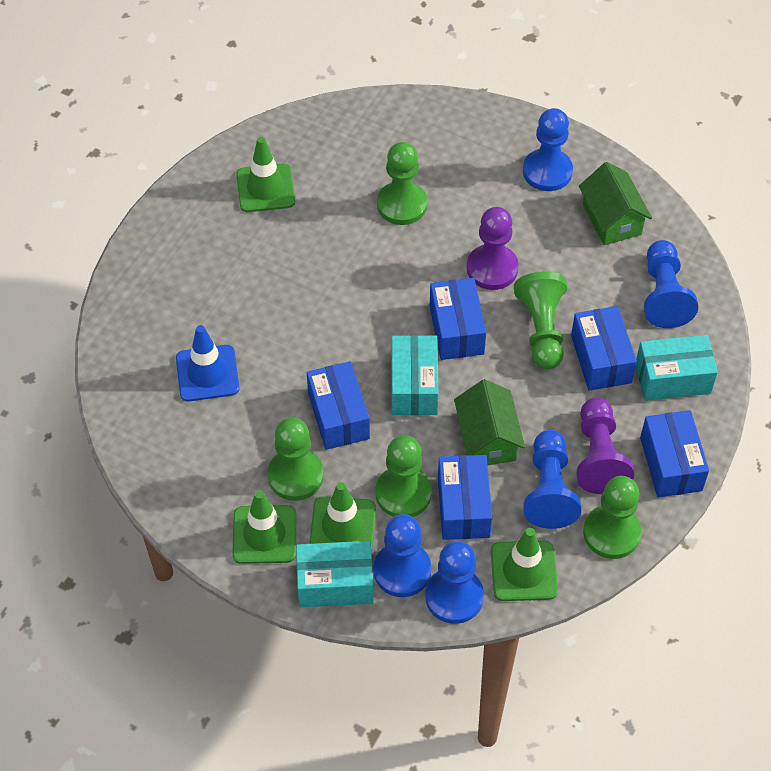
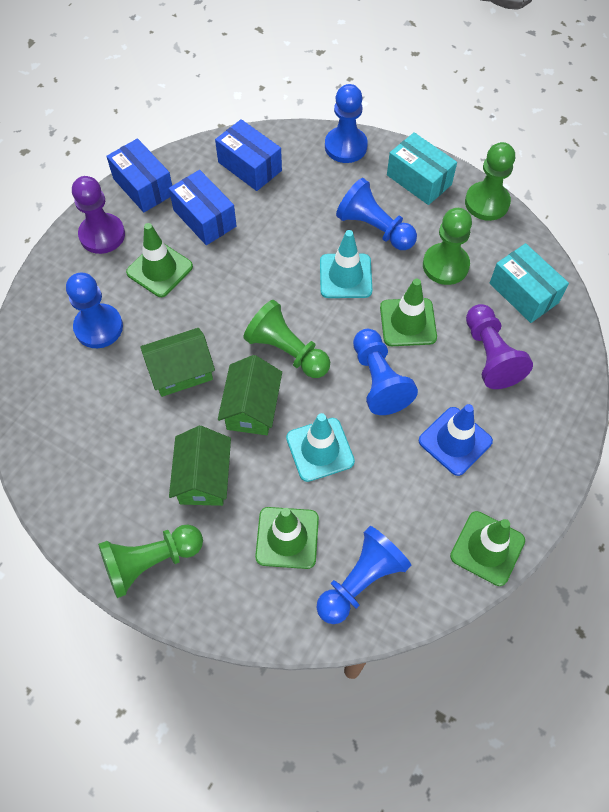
blue box: [307,361,370,450] [430,278,486,360] [438,455,492,540] [571,306,637,391] [640,410,709,498] = 5 -> [106,138,172,212] [169,170,236,245] [215,119,282,191] = 3
green house: [454,379,525,465] [579,162,652,245] = 2 -> [140,328,215,397] [169,426,231,506] [218,355,282,435] = 3
green pawn: [267,417,324,501] [375,435,432,517] [377,142,427,225] [514,271,567,370] [583,476,641,559] = 5 -> [98,525,203,598] [243,300,330,378] [423,208,472,285] [465,142,515,221] = 4
turquoise box: [296,541,373,607] [391,335,439,415] [636,335,718,401] = 3 -> [387,132,457,205] [490,243,569,323] = 2
turquoise traffic cone: none = 0 -> [286,413,355,482] [320,230,372,298] = 2

